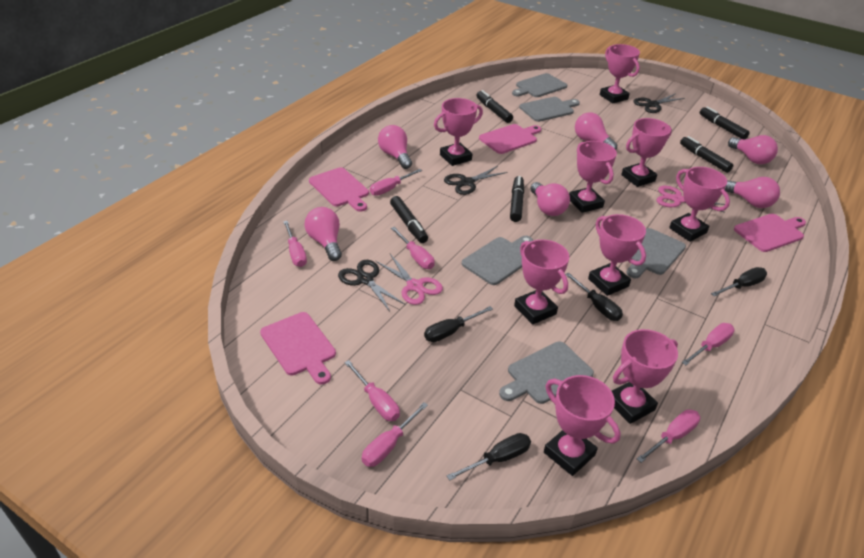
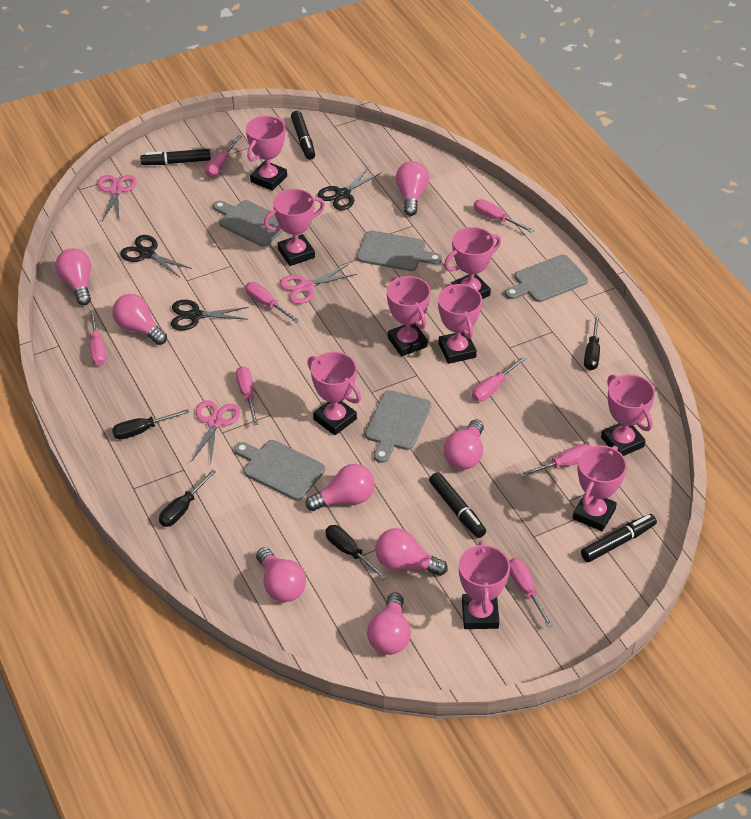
black marker: [390,196,428,243] [476,90,513,123] [510,176,524,222] [680,136,733,173] [700,106,750,139] = 5 -> [140,149,211,165] [291,111,315,160] [429,472,486,538] [581,514,657,562] = 4
pink cutting board: [260,312,336,384] [309,167,369,212] [479,124,541,154] [734,214,806,252] = 4 -> none = 0
pink light bulb: [305,207,342,261] [378,125,412,169] [530,182,570,216] [575,113,617,150] [724,177,780,208] [728,135,778,164] = 6 -> [55,248,91,306] [112,294,167,345] [256,547,306,602] [305,464,375,511] [367,593,411,655] [375,528,448,576] [396,161,429,216] [444,419,484,470] = 8
pink scissors: [375,254,443,305] [656,186,725,213] = 2 -> [97,175,137,221] [191,400,241,465] [280,264,357,304] = 3
pink screwdriver: [283,221,307,267] [344,360,400,421] [362,402,428,467] [370,169,422,196] [391,227,435,269] [637,409,700,463] [682,323,735,365] = 7 -> [89,310,106,366] [205,135,242,177] [236,366,258,426] [245,282,300,323] [472,356,527,402] [474,199,534,233] [509,558,553,628] [520,444,591,477] = 8

